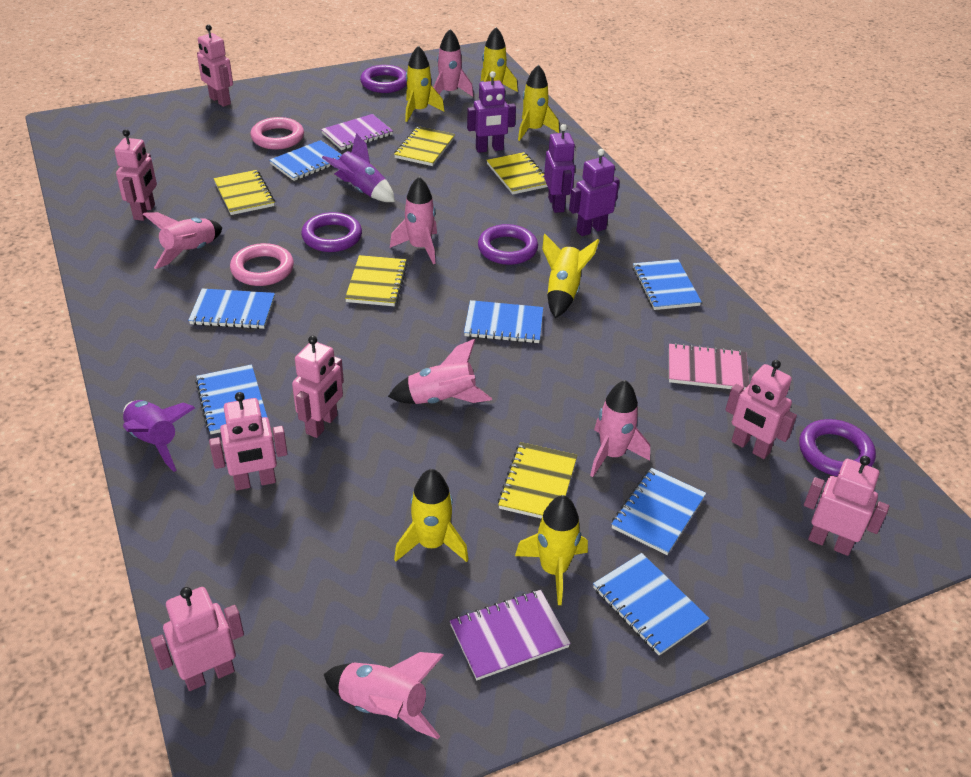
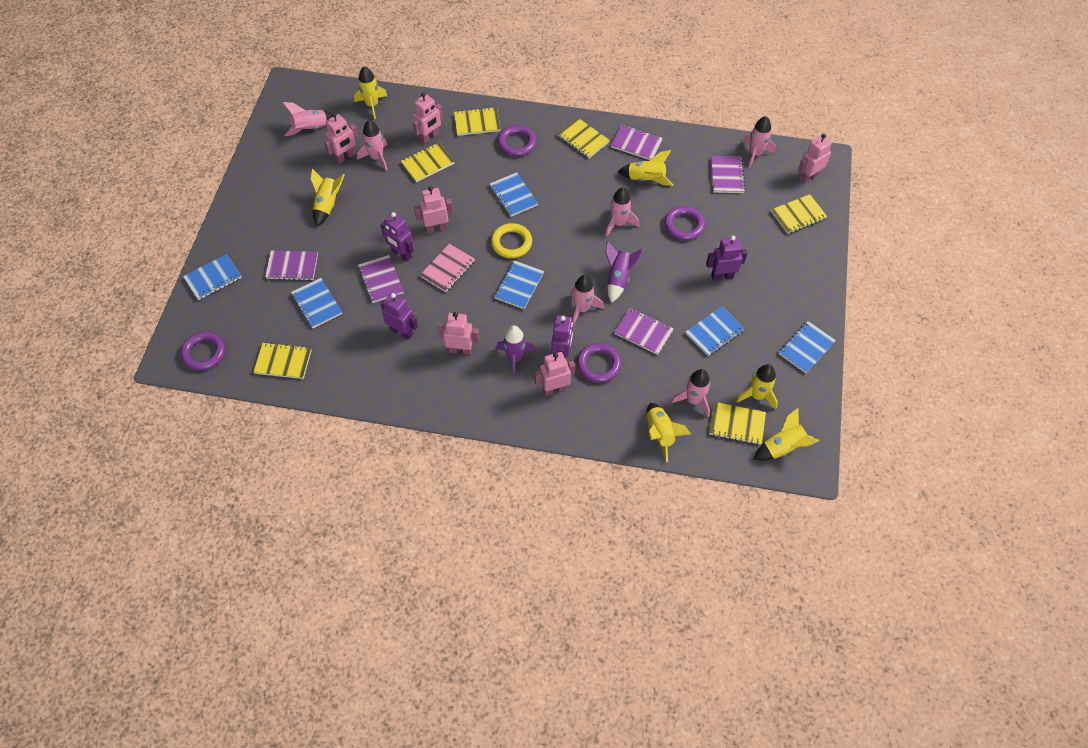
blue notebook: [188,289,275,329] [195,364,268,434] [269,140,342,181] [464,300,543,343] [593,553,709,656] [612,468,706,555] [632,259,702,310] = 7 -> [183,254,242,300] [291,278,342,329] [490,172,538,217] [494,260,544,309] [685,306,745,356] [779,321,836,373] = 6
pink ring: [230,243,294,286] [250,117,304,150] = 2 -> none = 0
pink robot: [115,129,157,221] [151,587,244,691] [197,25,233,107] [209,392,288,490] [292,336,344,438] [725,360,797,459] [804,456,889,556] = 7 -> [324,113,358,164] [412,92,443,144] [414,186,453,234] [438,312,479,355] [534,352,575,396] [798,134,832,184] = 6
purple notebook: [321,114,393,150] [450,590,571,680] = 2 -> [265,251,318,281] [358,255,404,303] [611,125,663,160] [614,308,674,355] [711,156,745,193] = 5
purple robot: [467,71,516,153] [544,124,575,213] [569,149,620,236] = 3 -> [380,292,418,339] [381,212,414,261] [551,315,573,358] [706,236,747,281] = 4
yellow notebook: [214,170,275,215] [345,255,408,306] [394,126,455,166] [487,152,548,194] [498,442,577,519] = 5 -> [254,342,312,379] [401,143,455,182] [454,107,500,136] [557,117,610,158] [709,402,766,445] [771,194,827,234] = 6
yellow ring: none = 0 -> [491,223,532,258] = 1

